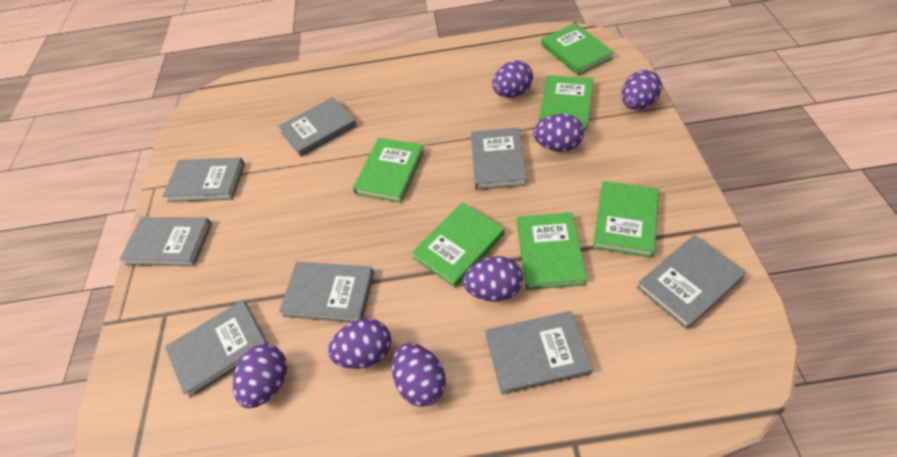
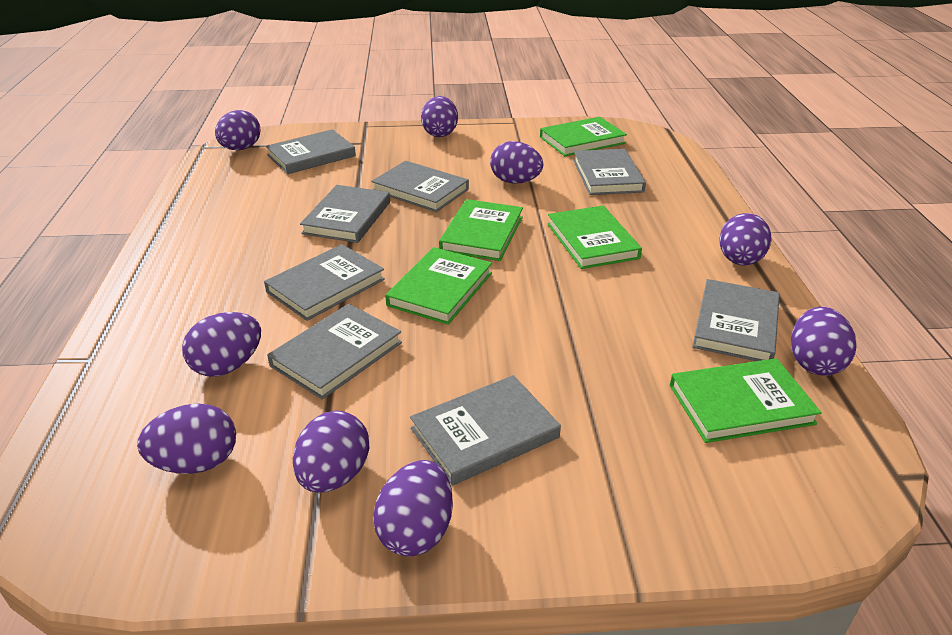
green book: [353,138,424,203] [412,202,505,287] [517,212,587,290] [539,75,593,130] [541,23,614,76] [593,181,659,258] = 6 -> [385,247,492,325] [439,199,523,261] [540,117,627,156] [547,206,642,269] [670,358,822,443] = 5
purple egg: [233,344,287,408] [328,318,391,369] [392,343,446,407] [463,256,523,302] [492,61,533,98] [533,114,584,152] [621,70,662,110] = 7 -> [137,403,236,474] [182,312,261,377] [215,110,261,150] [293,411,369,493] [373,460,453,556] [421,96,458,137] [490,141,543,184] [719,213,771,266] [791,307,856,376] = 9

